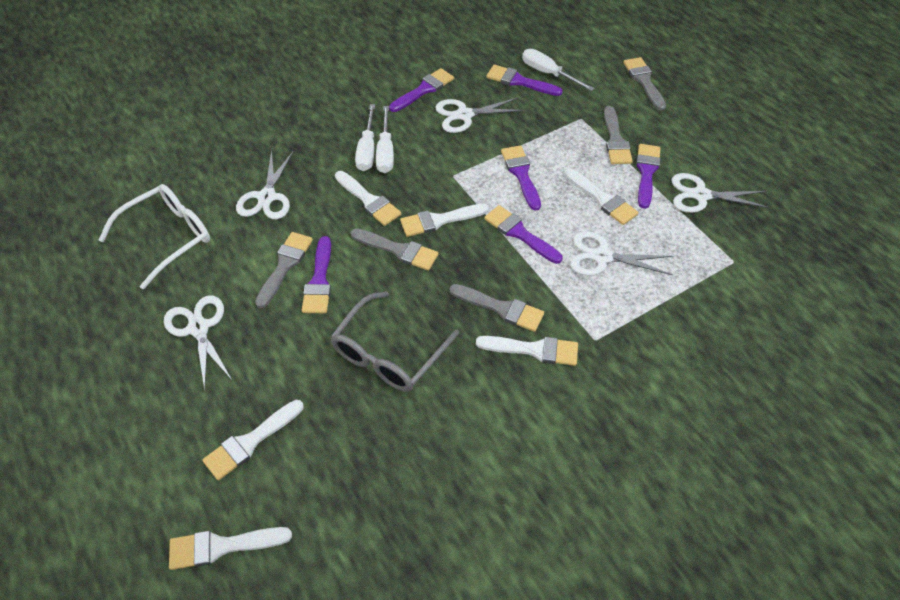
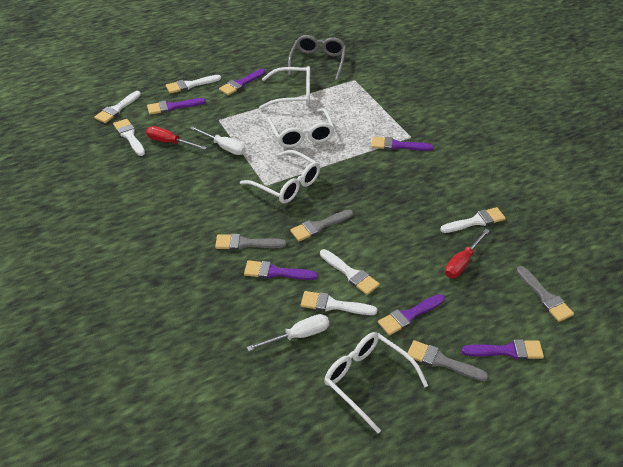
grey brush: [255,232,313,308] [351,229,439,271] [450,284,544,332] [604,106,633,164] [623,57,666,111] = 5 -> [215,234,286,250] [290,210,353,241] [408,340,488,381] [517,266,574,322] = 4
red screwdriver: none = 0 -> [146,126,207,150] [445,229,490,278] = 2
white glasses: [99,184,210,289] = 1 -> [240,150,320,204] [259,66,310,109] [267,108,335,148] [324,332,428,433] = 4
white scissors: [164,295,232,391] [236,150,293,219] [435,98,525,133] [570,231,673,276] [672,173,769,213] = 5 -> none = 0
white screwdriver: [355,104,375,171] [376,106,394,173] [522,49,595,91] = 3 -> [190,126,246,155] [246,314,329,351] = 2

